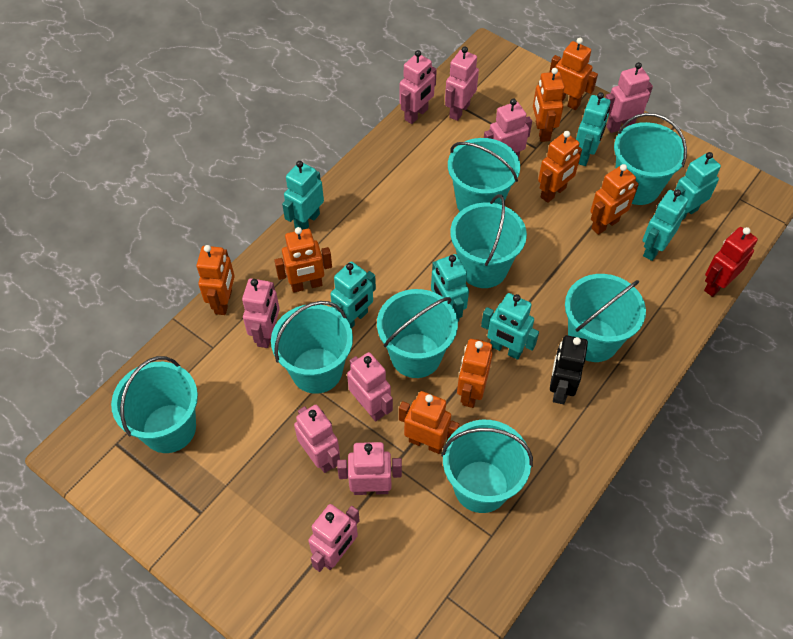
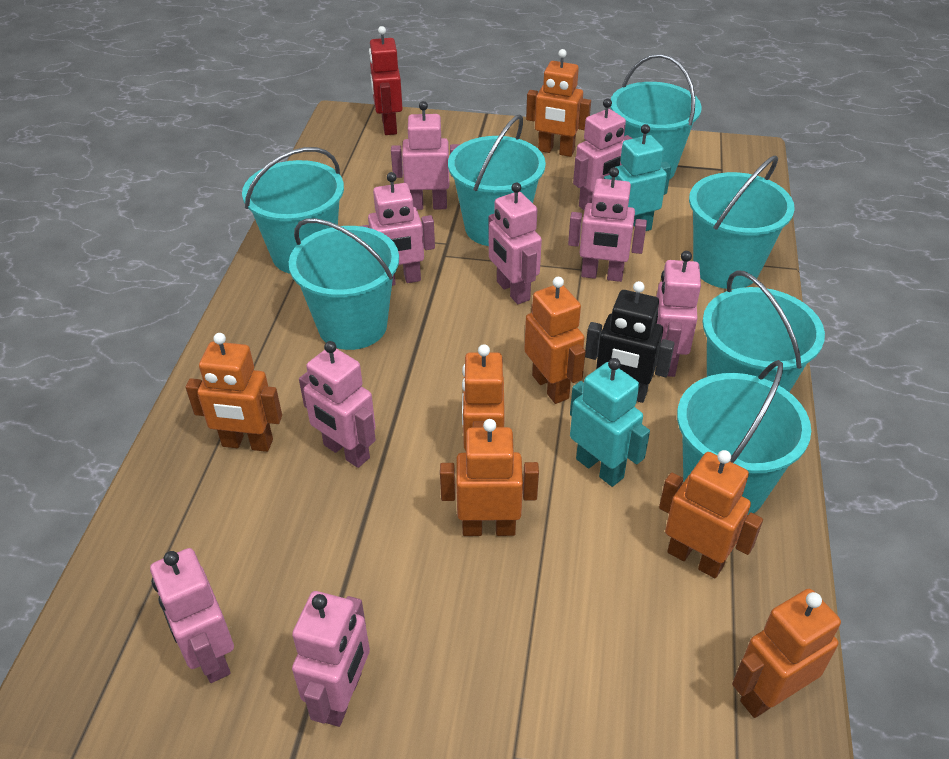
orange robot: [196,245,235,315] [274,227,332,293] [399,391,459,454] [457,339,493,408] [533,68,565,142] [538,131,582,203] [550,38,598,110] [590,164,639,235] = 8 -> [186,333,282,452] [440,419,539,536] [462,344,505,451] [524,277,586,404] [526,49,591,157] [659,450,763,578] [732,589,841,718] = 7
turquoise bucket: [111,356,198,453] [271,301,353,394] [377,289,458,378] [441,420,533,513] [448,138,520,211] [450,194,527,288] [565,274,646,362] [614,113,687,205] = 8 -> [242,147,344,274] [289,218,399,350] [448,115,546,246] [611,54,702,180] [677,360,811,516] [689,155,795,289] [702,271,825,392] = 7
turquoise robot: [282,161,324,230] [330,262,376,328] [431,254,469,322] [481,293,539,360] [576,92,611,166] [643,189,688,261] [674,152,721,220] = 7 -> [570,358,650,487] [604,124,671,231] = 2

